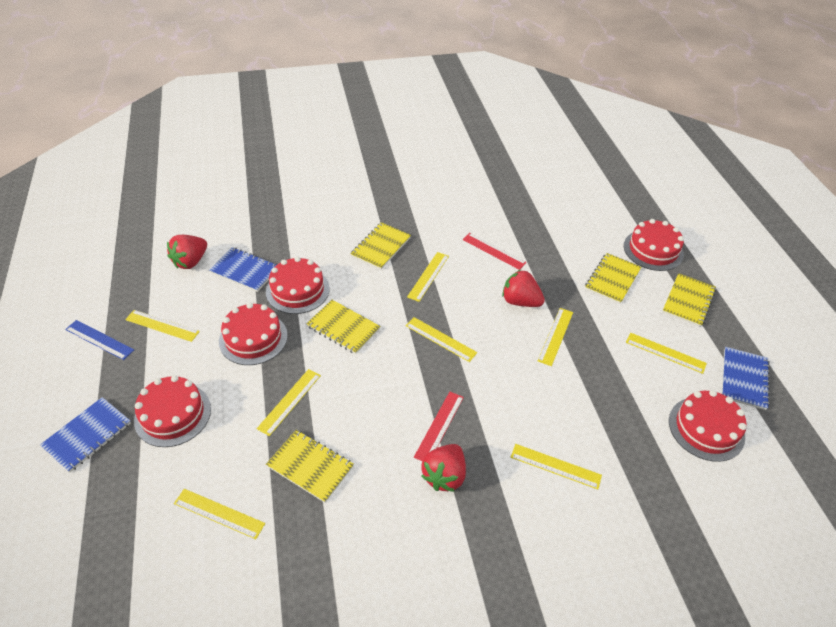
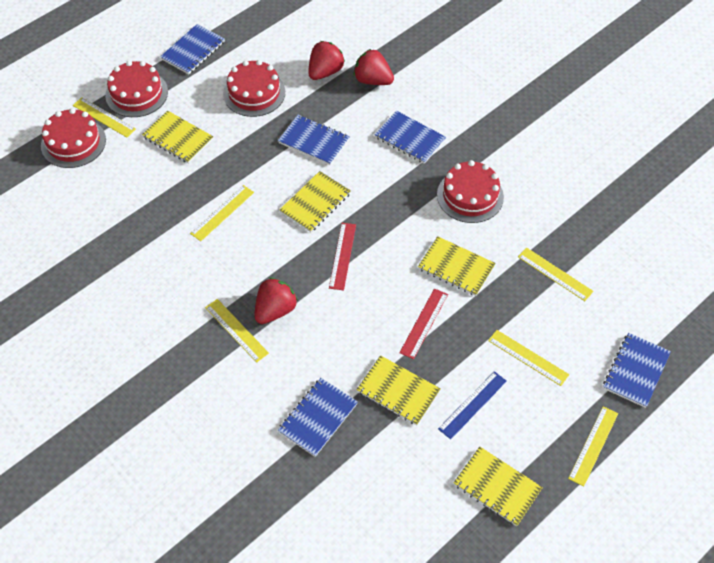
blue notebook: [40,397,131,472] [209,247,277,292] [722,347,770,410] = 3 -> [160,24,225,74] [278,115,350,165] [278,378,358,457] [374,111,446,164] [603,333,671,408] = 5
red cake: [134,375,211,447] [219,303,288,365] [266,257,330,314] [624,219,684,271] [669,390,747,462] = 5 -> [41,108,106,168] [105,61,168,117] [223,60,285,117] [437,160,504,223] = 4
yellow ruler: [125,310,200,342] [174,489,265,539] [257,369,321,436] [406,317,477,362] [407,252,449,302] [511,444,602,489] [538,308,573,366] [626,333,707,374] = 8 -> [73,97,136,138] [190,185,254,241] [205,299,269,363] [488,330,569,386] [518,247,593,301] [568,406,618,487] = 6

